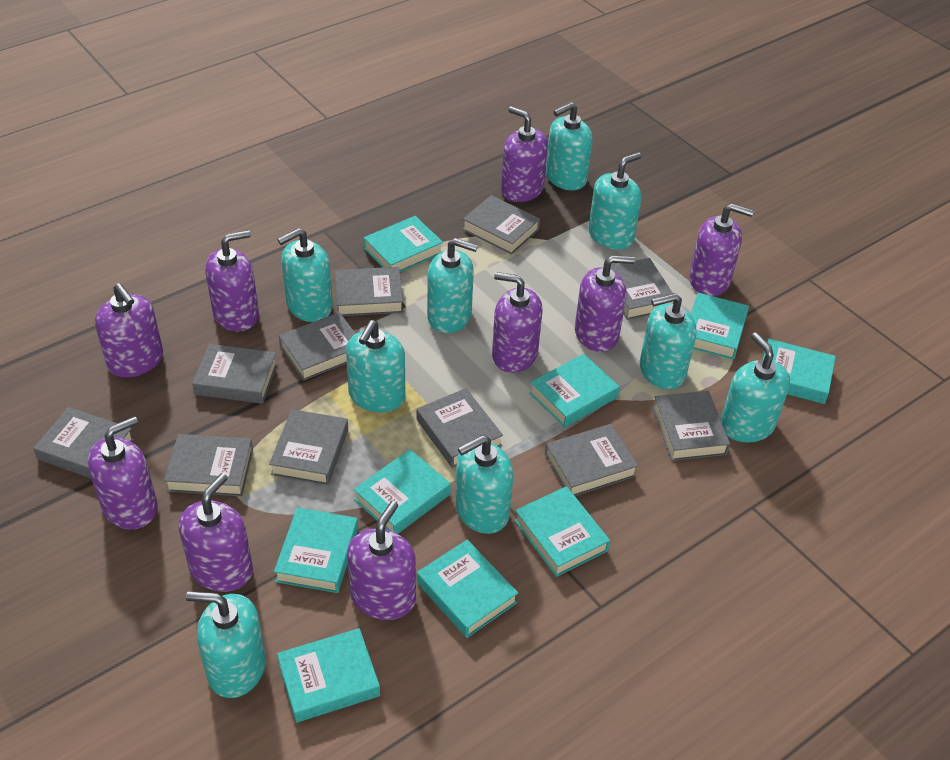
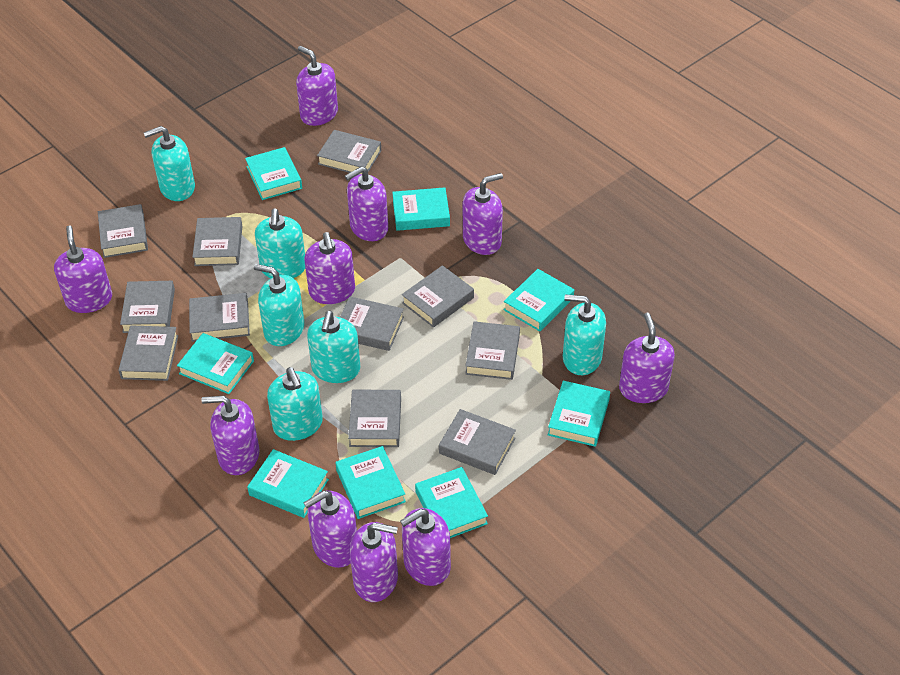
purple soap dispenser: [87,416,158,529] [95,283,163,377] [179,473,253,592] [205,230,259,332] [347,501,416,620] [492,272,543,373] [501,106,548,202] [575,255,635,352] [689,204,754,296] = 9 -> [54,225,112,313] [202,396,260,475] [296,46,338,126] [303,490,357,568] [304,232,355,304] [345,166,388,241] [350,522,398,602] [400,508,451,586] [463,173,503,255] [619,313,675,403] = 10
turquoise book: [274,508,358,593] [277,628,380,723] [353,449,451,534] [364,216,443,272] [417,540,518,638] [514,486,610,577] [529,354,620,427] [691,293,749,360] [763,339,836,404] = 9 -> [177,333,254,394] [245,147,302,200] [247,449,329,518] [336,446,406,519] [392,187,450,231] [415,467,488,538] [503,269,574,332] [548,381,610,447] = 8
turquoise soap dispenser: [186,591,266,698] [277,228,333,322] [346,320,405,412] [427,238,478,333] [455,435,513,534] [546,102,593,190] [589,152,642,250] [640,293,697,389] [721,333,790,443] = 9 -> [144,126,195,201] [254,264,304,346] [255,208,305,278] [267,367,323,441] [307,311,360,383] [563,294,606,375] = 6

